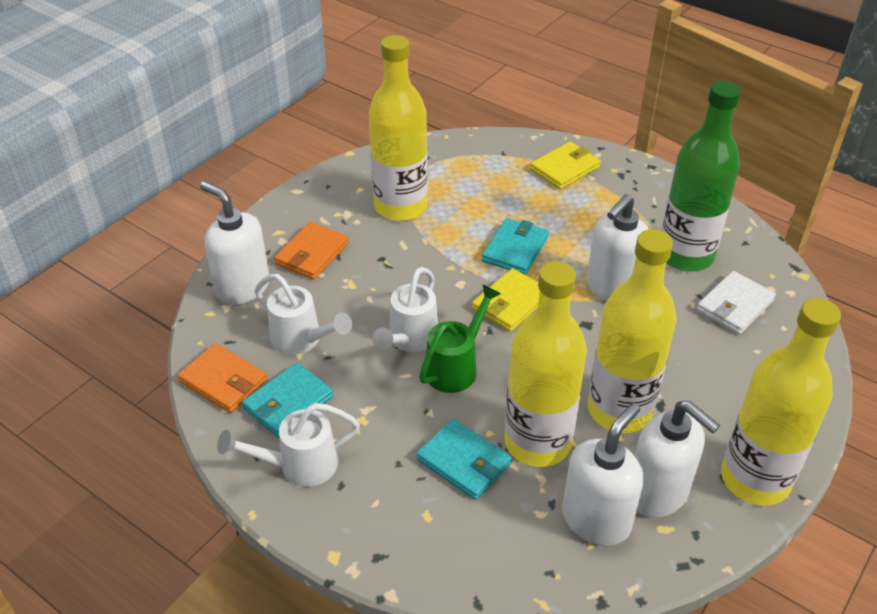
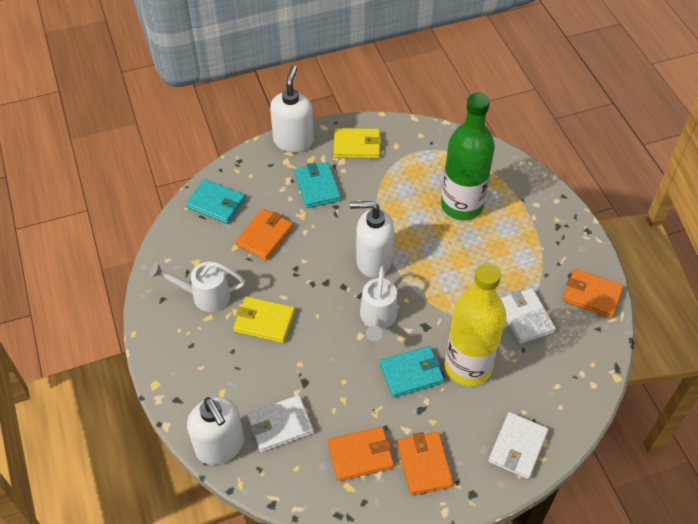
green watering can: [419,284,501,393] = 1 -> none = 0
orange wallet: [178,343,267,413] [274,222,349,280] = 2 -> [235,209,293,260] [328,427,394,481] [397,432,454,495] [563,269,623,318] = 4
white soap dispenser: [200,181,269,305] [562,403,644,546] [587,194,649,301] [635,400,720,518] = 4 -> [187,397,244,465] [270,65,314,152] [350,201,394,278] = 3
white wallet: [697,271,776,334] = 1 -> [247,395,314,452] [488,412,549,479] [501,288,556,344] = 3
white watering can: [217,403,360,487] [255,274,352,355] [372,267,438,352] = 3 -> [150,262,245,312] [360,266,398,341] = 2
yellow bottle: [369,35,428,221] [504,261,587,467] [588,229,677,433] [721,298,841,506] = 4 -> [445,263,506,386] = 1

